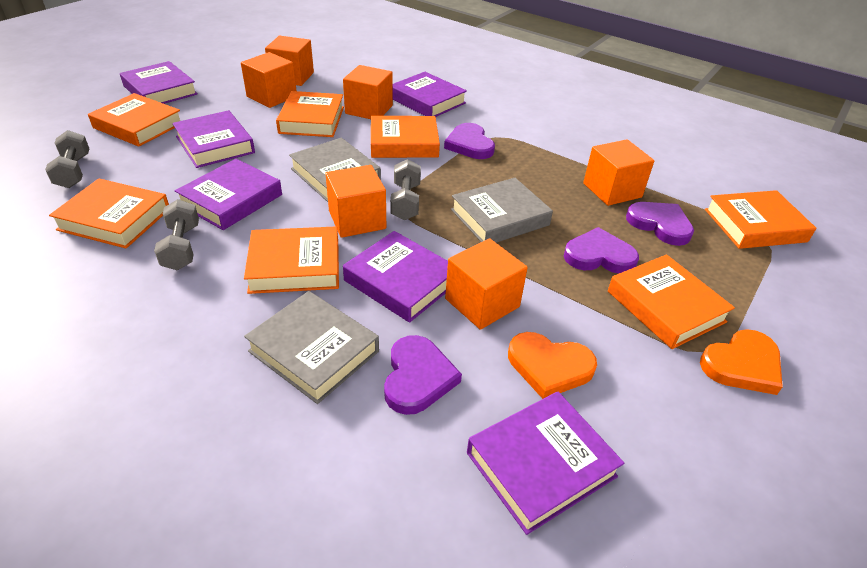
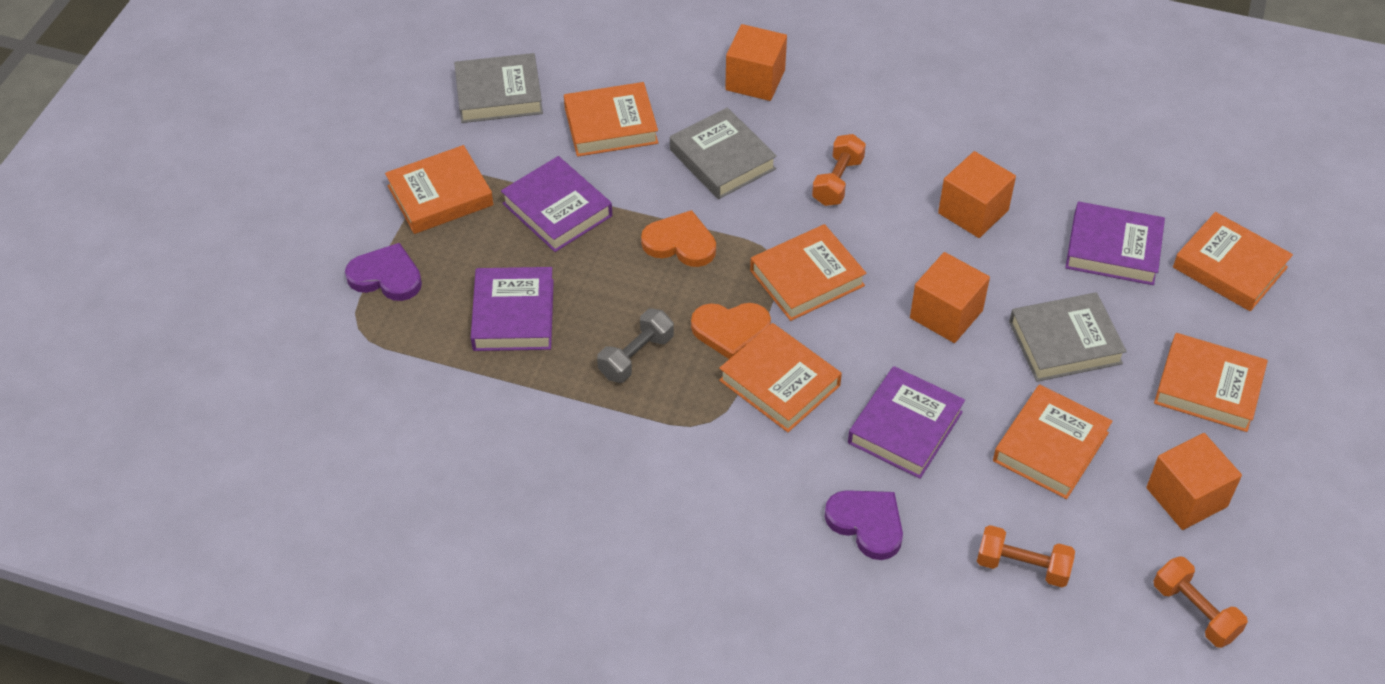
grey dumbbell: [45,130,89,188] [154,199,199,270] [390,159,421,220] = 3 -> [597,309,674,383] = 1
orange cube: [241,52,296,108] [265,36,314,86] [325,165,386,238] [343,65,393,119] [445,238,528,330] [583,139,655,206] = 6 -> [725,24,787,101] [910,252,990,343] [938,151,1016,238] [1146,433,1242,530] = 4
orange dumbbell: none = 0 -> [812,134,866,206] [977,525,1075,587] [1154,556,1248,648] = 3
purple book: [120,61,198,104] [172,110,255,168] [175,159,282,230] [343,231,448,323] [393,72,467,117] [467,392,624,535] = 6 -> [471,267,554,351] [501,156,612,252] [848,366,965,479] [1065,201,1165,285] = 4
purple heart: [384,335,462,415] [444,123,495,159] [564,227,639,273] [626,202,694,246] = 4 -> [345,243,422,301] [824,490,903,560] = 2

